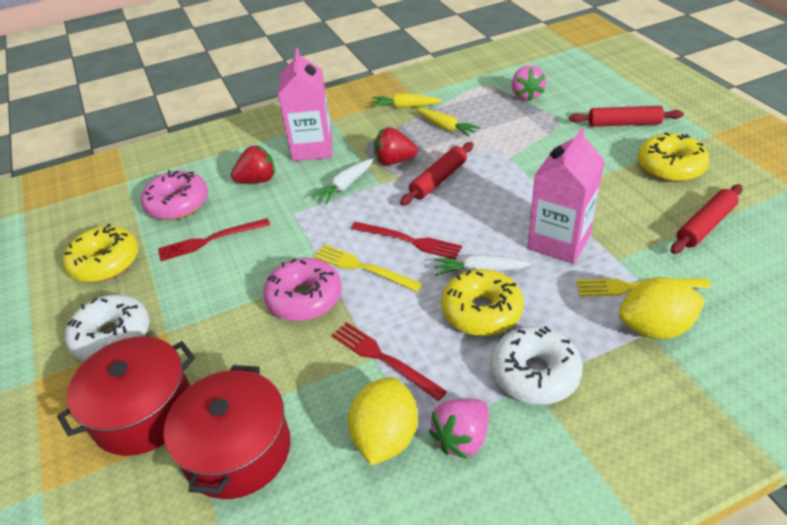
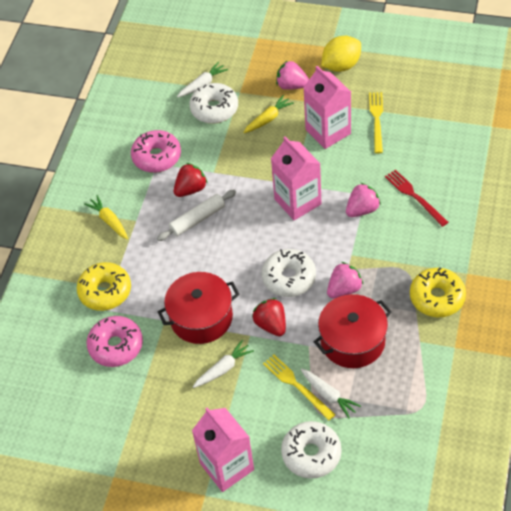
pink carton: [278,48,332,161] [528,128,605,264] = 2 -> [192,408,254,492] [271,137,322,220] [304,66,351,149] = 3
pink strawberry: [429,398,489,459] [512,65,546,101] = 2 -> [276,60,309,90] [327,262,364,298] [346,183,381,217] = 3
red fork: [158,218,270,261] [332,322,447,401] [351,222,462,260] = 3 -> [385,169,448,227] = 1
red rolling pin: [400,142,474,205] [569,106,684,127] [671,184,743,254] = 3 -> none = 0
white carrot: [311,158,374,204] [434,255,531,276] = 2 -> [177,62,228,98] [193,340,254,388] [301,368,361,419] = 3
white donut: [65,295,150,361] [491,326,583,405] = 2 -> [189,83,238,124] [262,249,316,297] [281,421,341,479] = 3
white rolling pin: none = 0 -> [157,190,236,241] = 1
yellow donut: [63,224,139,282] [441,269,524,336] [637,132,709,182] = 3 -> [77,262,131,311] [410,267,466,317] = 2
yellow lemon: [348,377,418,466] [619,277,705,339] = 2 -> [322,36,361,72] = 1

